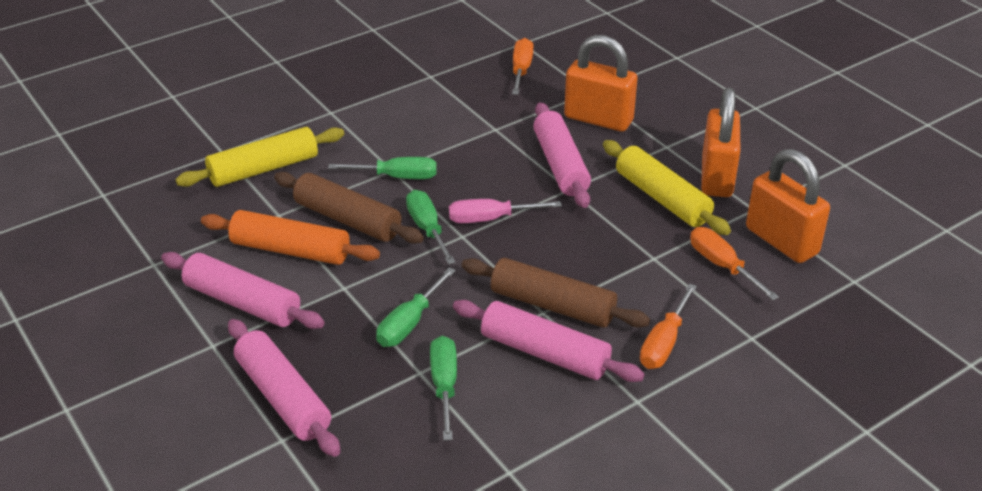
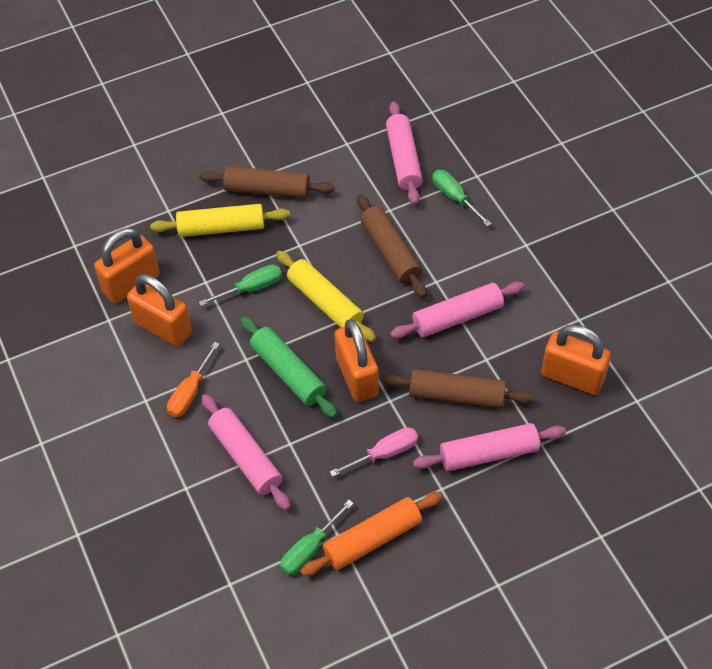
brown rolling pin: [274,172,424,244] [461,258,650,328] = 2 -> [199,166,335,198] [357,194,427,298] [382,369,535,408] = 3
green rolling pin: none = 0 -> [240,316,337,418] = 1
green screwdriver: [328,157,437,179] [376,267,456,347] [406,190,456,265] [430,336,457,441] = 4 -> [199,265,282,306] [280,500,354,575] [432,170,492,227] = 3
orange padlock: [564,35,638,132] [701,87,740,197] [746,149,830,263] = 3 -> [94,228,160,303] [127,274,192,347] [334,319,379,402] [541,325,611,395] = 4
orange screwdriver: [512,38,534,95] [640,284,697,369] [690,227,779,300] = 3 -> [167,342,219,417] = 1

